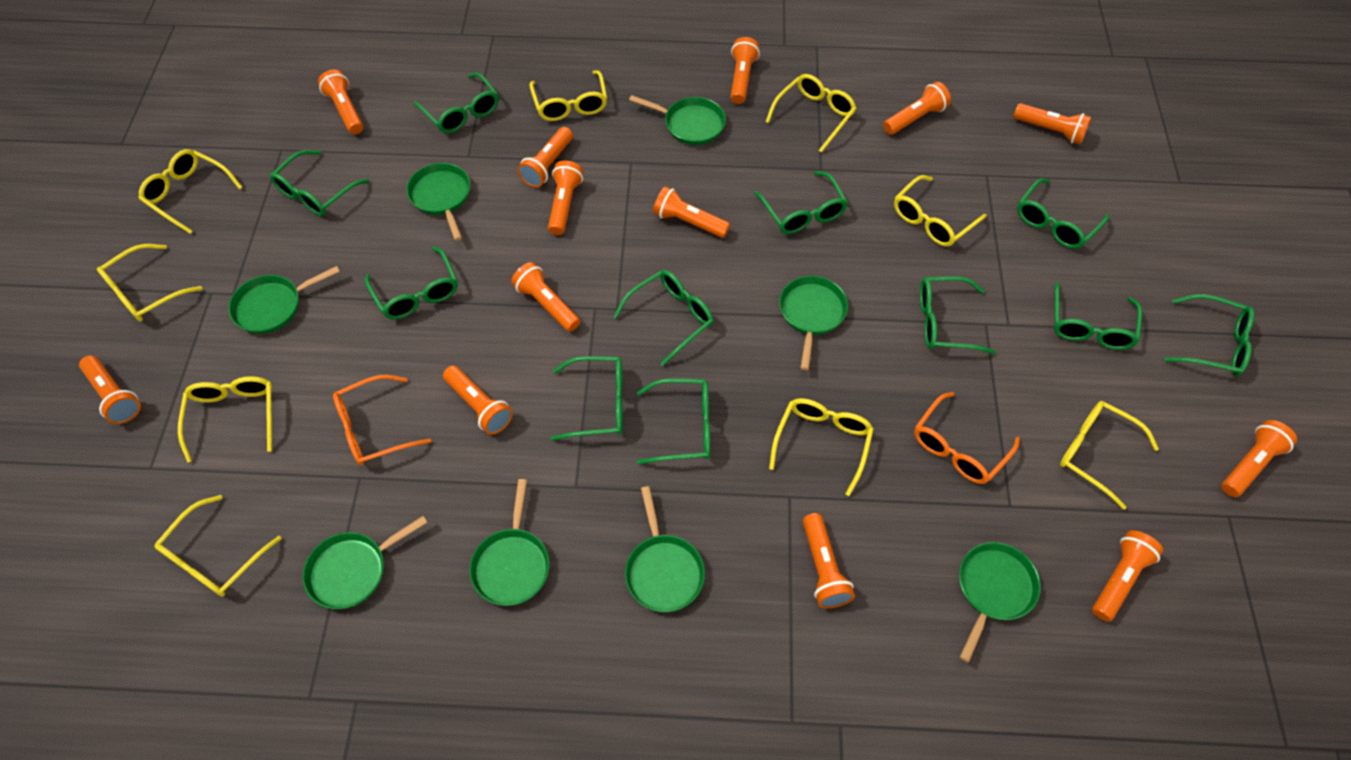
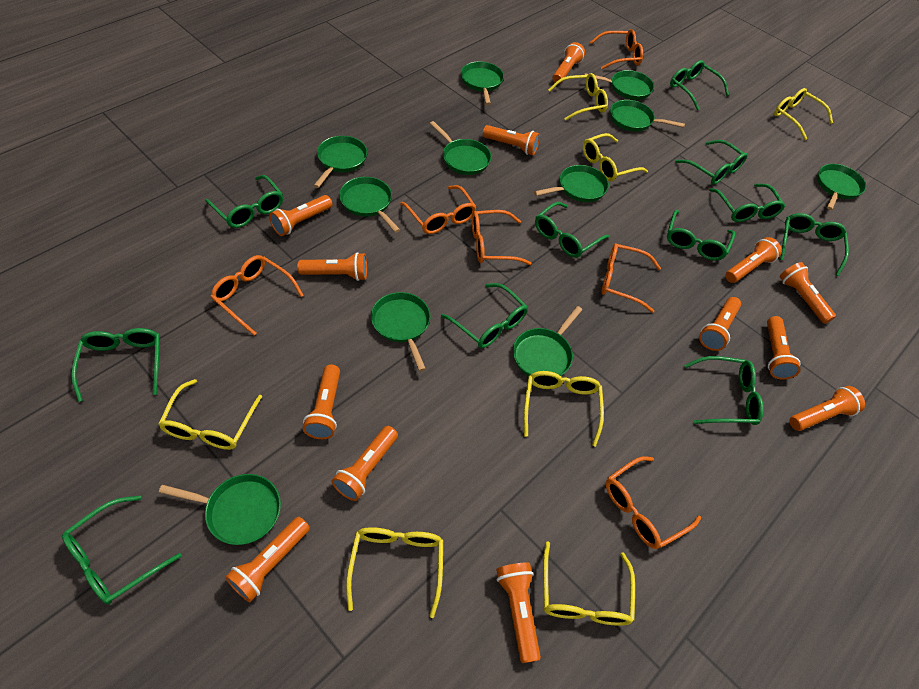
green pan: [228,266,340,334] [303,516,428,609] [406,163,470,241] [469,479,550,606] [625,486,705,612] [629,95,726,145] [779,276,848,370] [959,542,1041,662] = 8 -> [159,474,281,545] [313,136,367,188] [339,177,400,233] [371,292,431,371] [430,121,491,175] [461,61,504,105] [513,306,582,376] [534,165,609,202] [584,70,654,100] [610,100,685,132] [817,164,866,210] = 11
orange glasses: [333,375,431,465] [914,392,1020,484] = 2 -> [210,255,304,335] [400,185,476,234] [472,210,532,265] [590,29,643,69] [601,243,661,313] [606,456,701,549] = 6
yellow glasses: [97,244,202,322] [139,149,242,234] [154,495,282,597] [178,376,272,463] [529,70,607,121] [766,74,857,153] [769,398,874,496] [894,175,987,246] [1060,401,1159,510] = 9 -> [158,379,262,450] [346,527,443,618] [524,371,604,447] [543,541,635,626] [548,73,608,121] [583,133,648,181] [774,88,833,140] = 7

